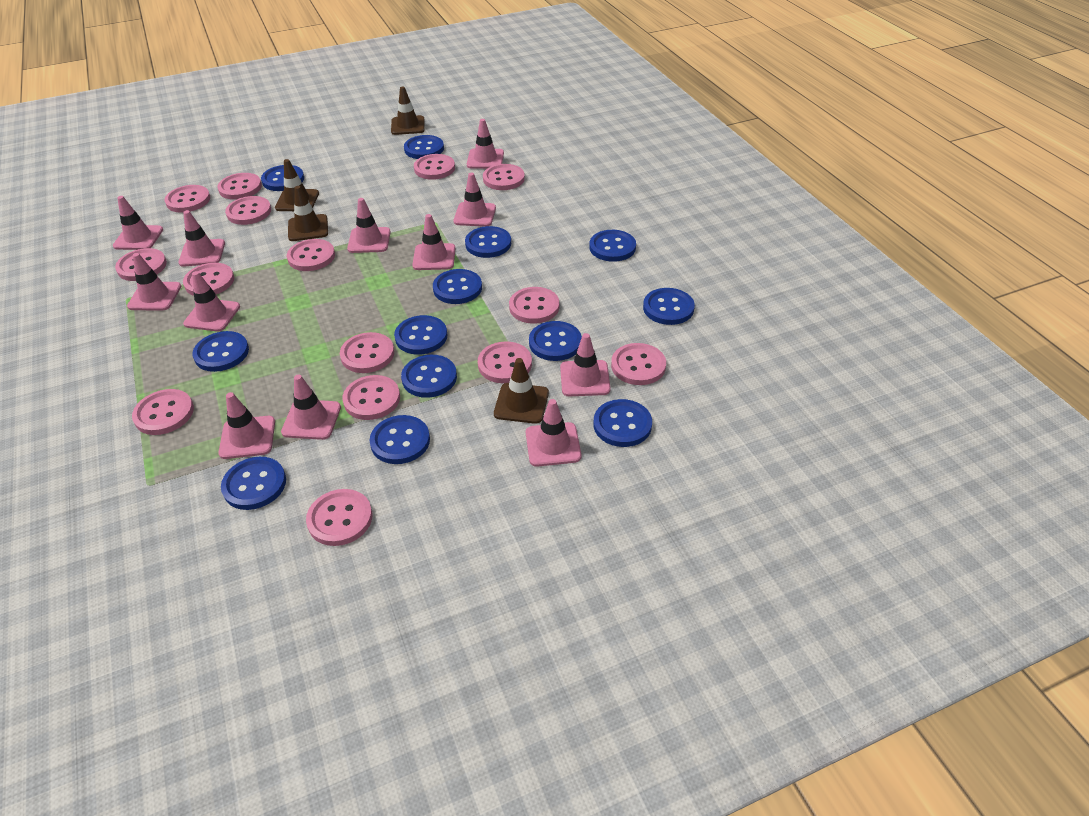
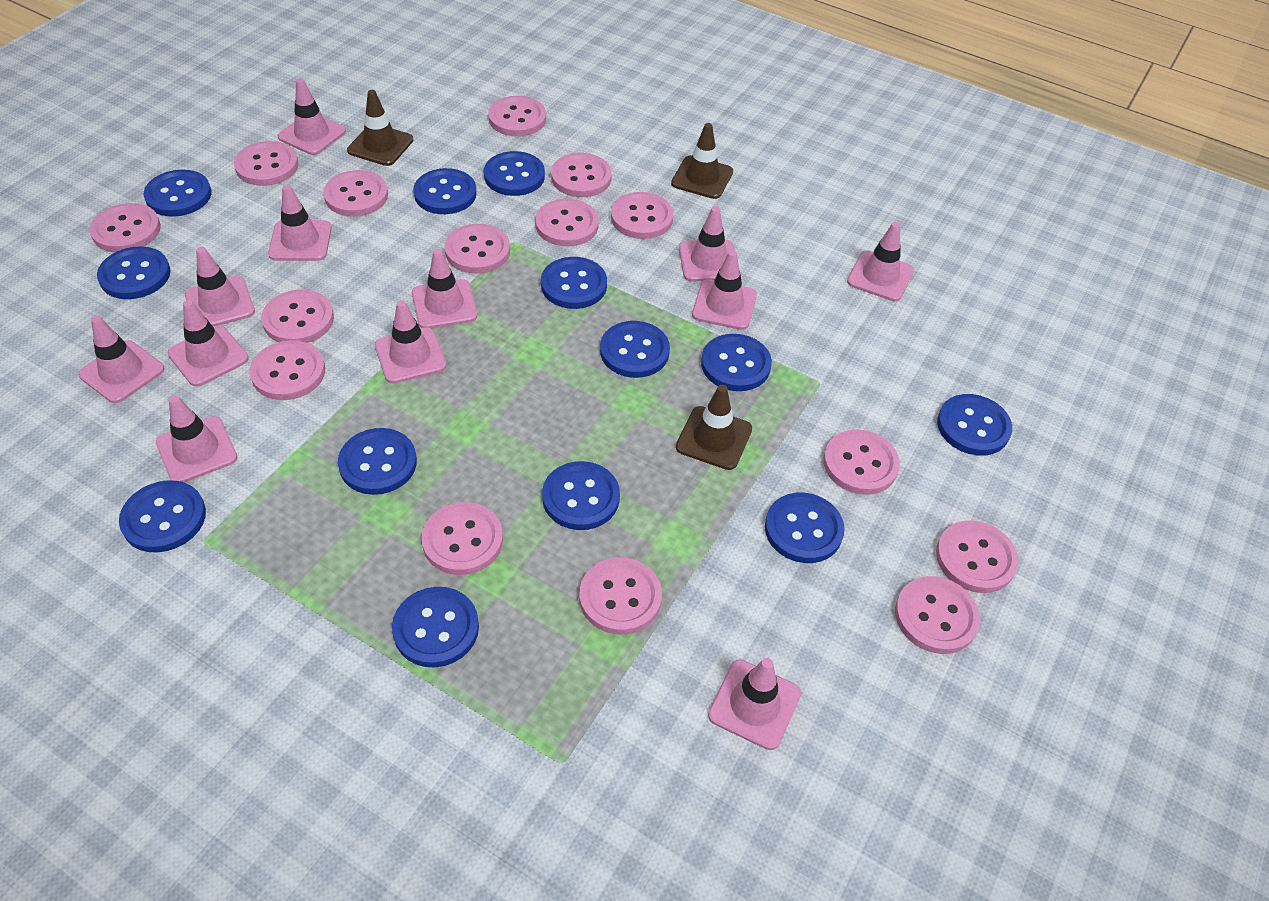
brown traffic cone: [275,159,319,211] [288,186,328,241] [391,86,425,135] [494,358,549,424] = 4 -> [347,90,414,166] [671,123,733,199] [676,385,752,470] = 3

